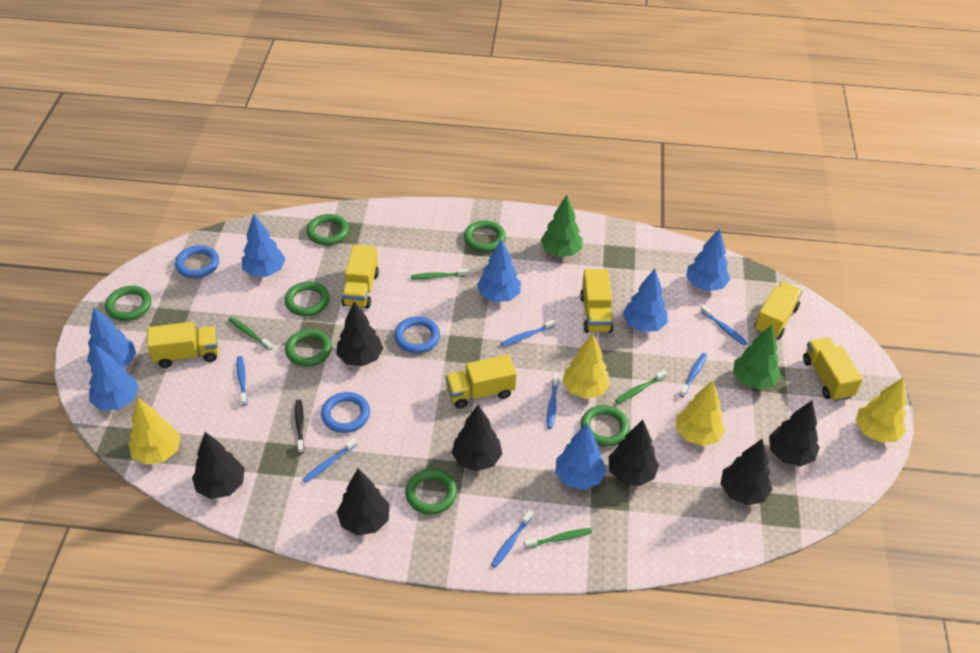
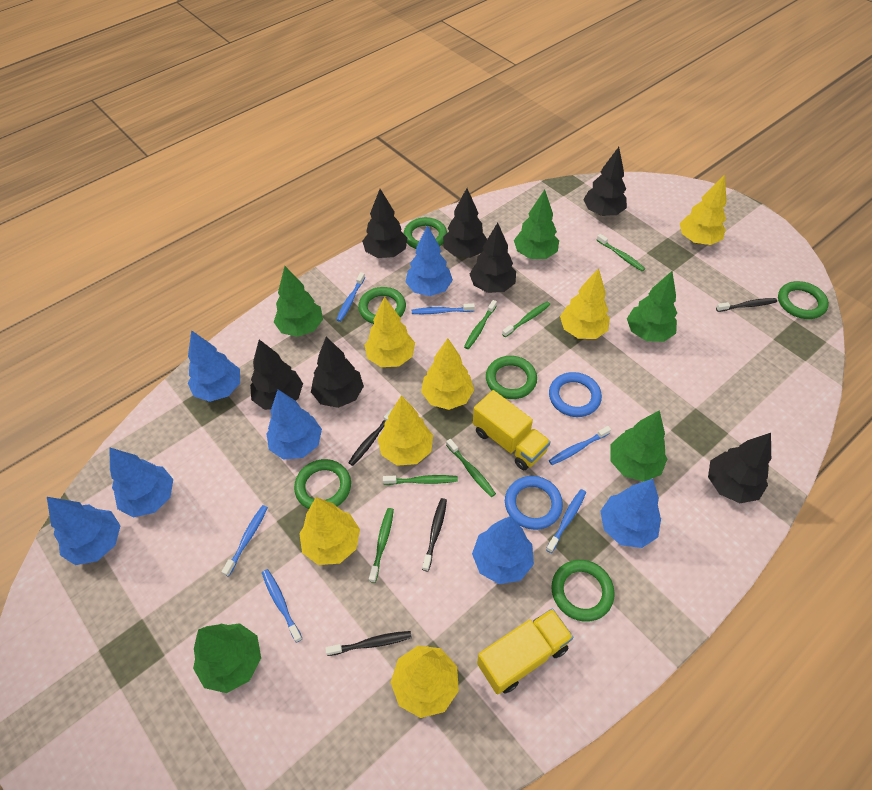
black toothbrush: [295,400,304,454] = 1 -> [325,631,412,656] [348,408,392,466] [422,498,447,571] [716,298,777,312] = 4
blue ring: [175,245,219,278] [321,392,370,433] [394,317,440,353] = 3 -> [505,476,563,530] [549,372,602,417] = 2
blue toothbrush: [237,356,248,406] [303,438,358,483] [491,510,533,568] [501,320,555,347] [547,374,559,429] [679,353,707,397] [700,305,747,346] = 7 -> [222,505,268,577] [262,569,302,643] [336,272,365,322] [412,303,475,314] [546,489,586,553] [549,426,611,465] = 6
green ring: [105,286,151,321] [285,282,330,316] [285,329,332,367] [307,214,349,245] [405,469,457,514] [464,220,506,252] [581,405,630,447] = 7 -> [294,459,351,509] [358,287,406,324] [403,217,447,249] [486,356,537,399] [551,560,615,622] [778,281,829,319] = 6
green toothbrush: [228,317,273,350] [411,269,468,279] [524,528,592,549] [615,370,667,404] = 4 -> [369,508,394,583] [383,475,458,485] [446,439,496,497] [464,300,497,349] [502,301,550,337] [597,234,645,271] = 6
green tree: [540,195,583,257] [733,325,781,390] = 2 -> [193,623,261,693] [274,266,323,337] [514,189,559,259] [610,410,667,482] [627,271,677,342] = 5
yellow tree: [129,398,180,465] [562,334,610,399] [676,380,725,446] [856,378,906,443] = 4 -> [299,497,360,565] [365,296,415,367] [378,395,433,466] [390,646,459,718] [421,338,474,410] [560,268,610,339] [680,175,727,245] = 7
yellow truck: [147,322,219,368] [342,244,379,308] [445,354,517,409] [580,269,613,333] [754,281,803,339] [803,337,863,401] = 6 -> [473,390,551,470] [477,608,573,694] = 2

